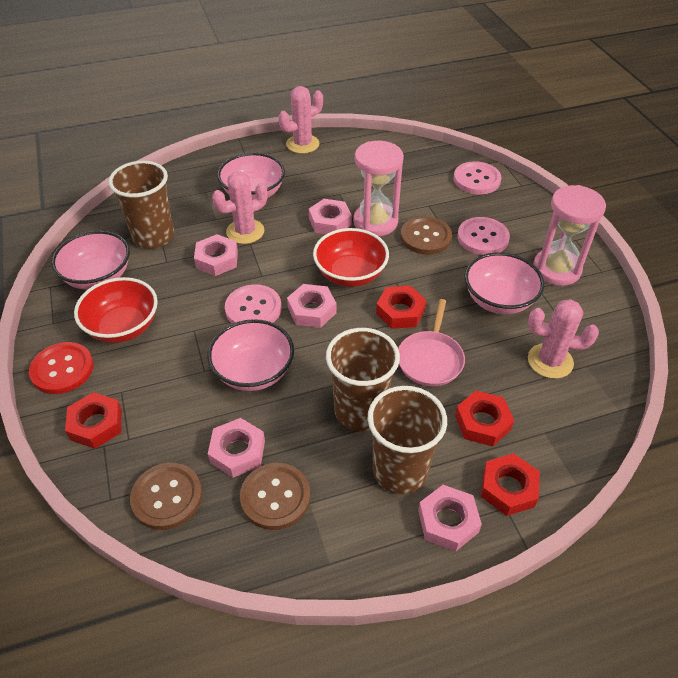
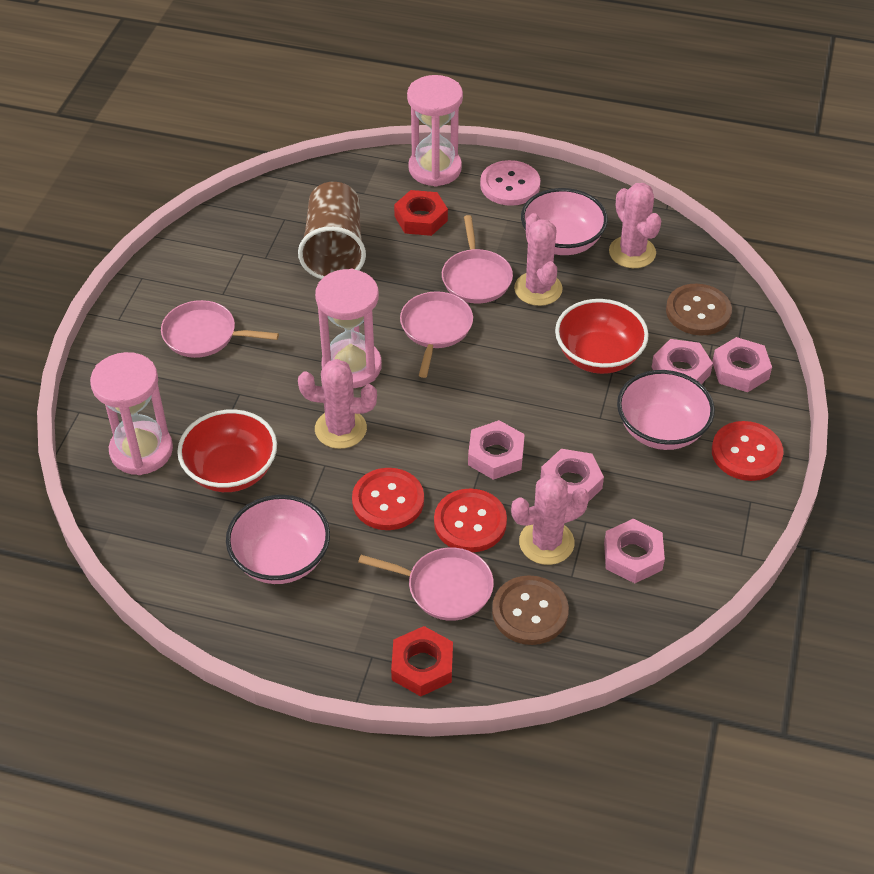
brown button: [130,463,202,530] [240,463,310,530] [401,216,452,255] = 3 -> [492,575,569,645] [666,284,732,335] = 2
brown cup: [109,161,174,249] [326,328,400,431] [368,386,447,494] = 3 -> [298,182,366,279] = 1
pink bowl: [51,231,130,290] [207,319,294,391] [217,153,285,200] [464,252,544,314] = 4 -> [226,495,330,584] [521,188,608,255] [617,370,715,450] = 3
pink button: [225,284,282,324] [454,161,502,194] [457,217,510,255] = 3 -> [480,160,540,206] = 1
pink cactus: [212,171,268,244] [279,86,323,154] [528,299,599,379] = 3 -> [298,359,377,449] [511,474,589,565] [514,213,563,306] [609,183,661,268] = 4
pink hourglass: [353,141,404,236] [533,185,606,286] = 2 -> [90,352,173,475] [315,269,382,388] [407,75,463,187] = 3
pink pan: [398,299,465,386] = 1 -> [161,300,279,358] [358,547,494,621] [400,291,473,378] [442,215,513,303] = 4
red button: [29,342,93,394] = 1 -> [352,468,424,530] [434,489,507,552] [712,421,783,481] = 3
red nut: [65,392,122,449] [376,286,426,329] [455,391,514,446] [481,453,540,516] = 4 -> [391,626,453,696] [394,190,448,236] = 2

